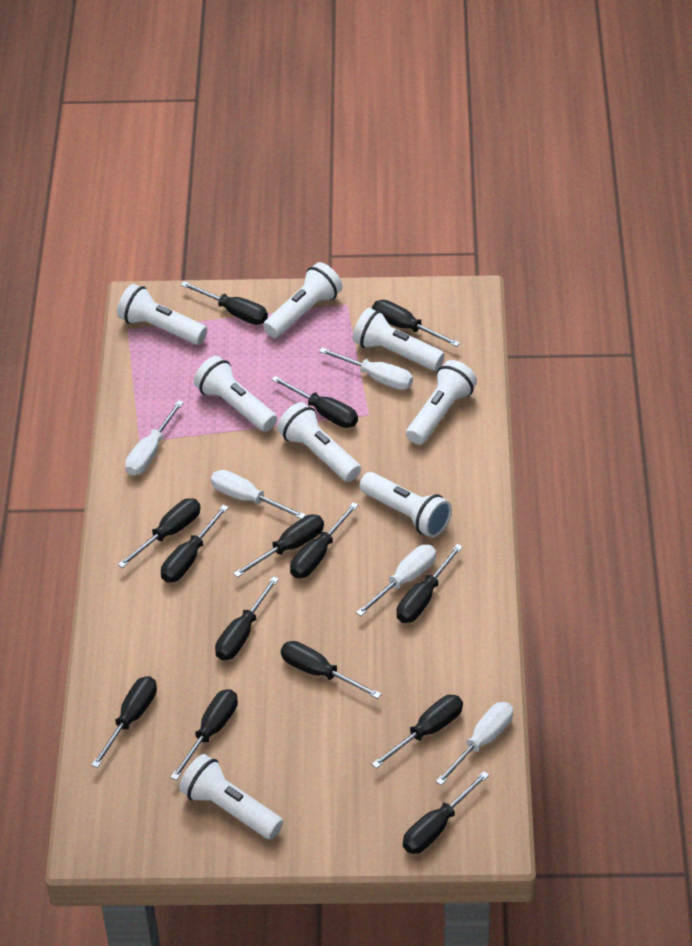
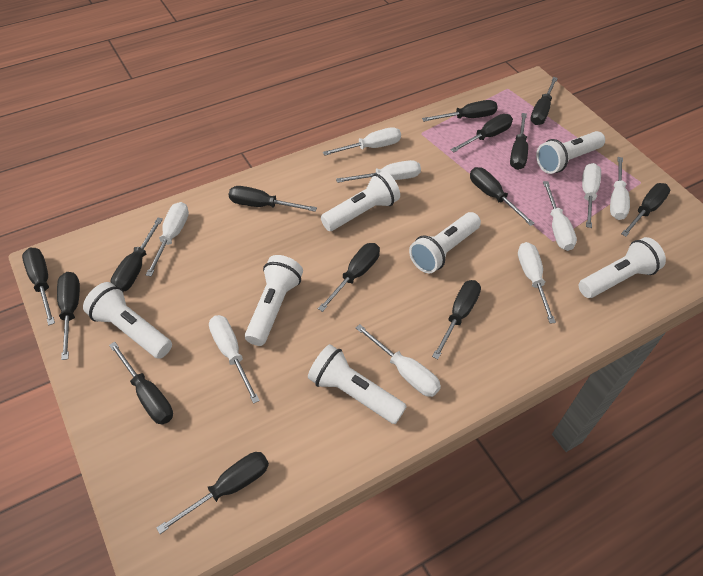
white flashlight: [117,284,207,345] [179,754,283,839] [194,356,277,432] [263,262,342,338] [277,402,361,482] [353,308,445,371] [360,472,452,538] [406,360,477,445] = 8 -> [83,282,172,359] [245,255,303,346] [308,344,407,424] [321,171,400,231] [409,212,481,273] [536,131,605,174] [579,237,666,298] = 7
white screwdriver: [125,400,184,476] [211,470,306,519] [319,347,413,390] [356,545,436,616] [436,702,513,785] = 5 -> [146,202,189,277] [209,315,260,404] [323,127,401,156] [336,160,421,183] [356,324,441,397] [518,242,556,324] [543,181,577,251] [582,163,601,228] [610,157,630,220] = 9

